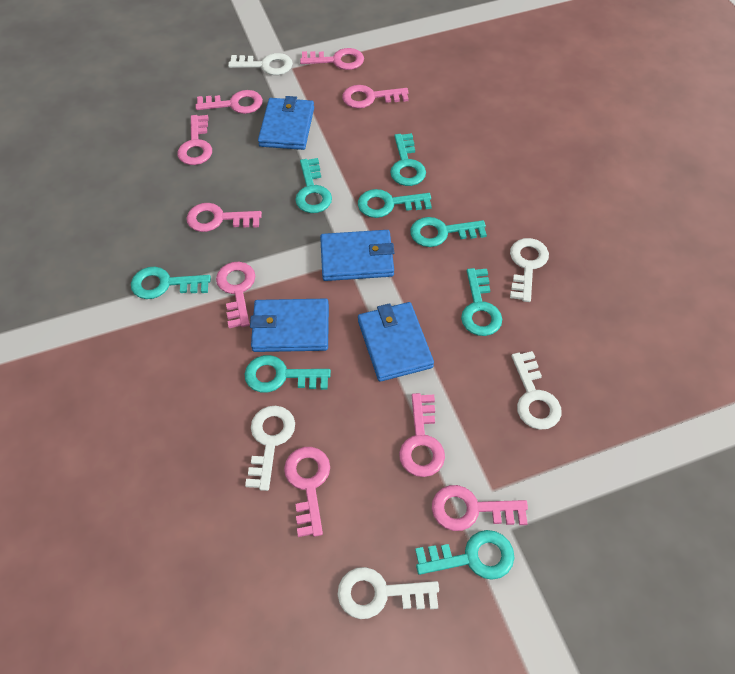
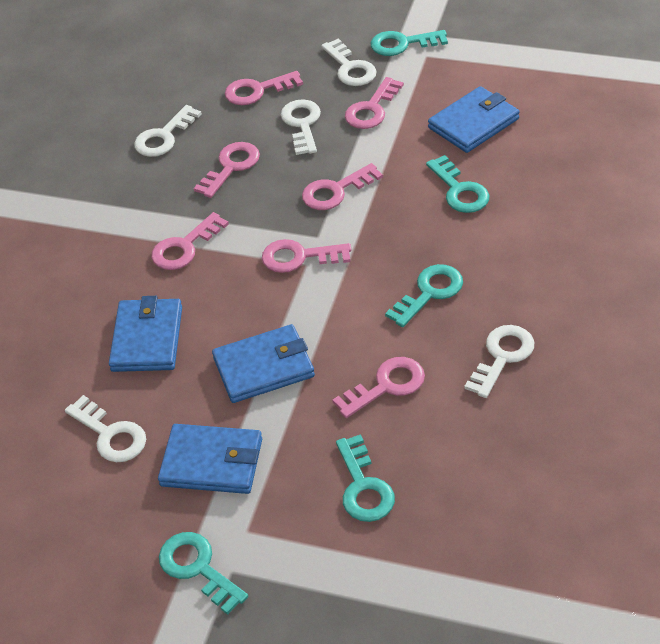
pink key: [178,115,212,165] [186,203,262,232] [195,90,263,114] [216,262,255,328] [284,447,330,537] [300,48,364,70] [342,85,409,108] [399,393,445,477] [432,485,528,531] = 9 -> [151,212,229,270] [194,142,260,198] [225,71,303,105] [262,239,351,273] [302,163,383,210] [332,357,425,418] [345,77,404,129] = 7
turquoise key: [131,267,211,299] [245,355,331,393] [295,158,332,213] [358,189,432,218] [390,133,426,186] [410,217,487,247] [415,530,514,580] [461,268,502,336] = 8 -> [159,532,248,615] [336,434,395,522] [371,30,448,56] [385,264,463,327] [426,155,489,213] = 5

